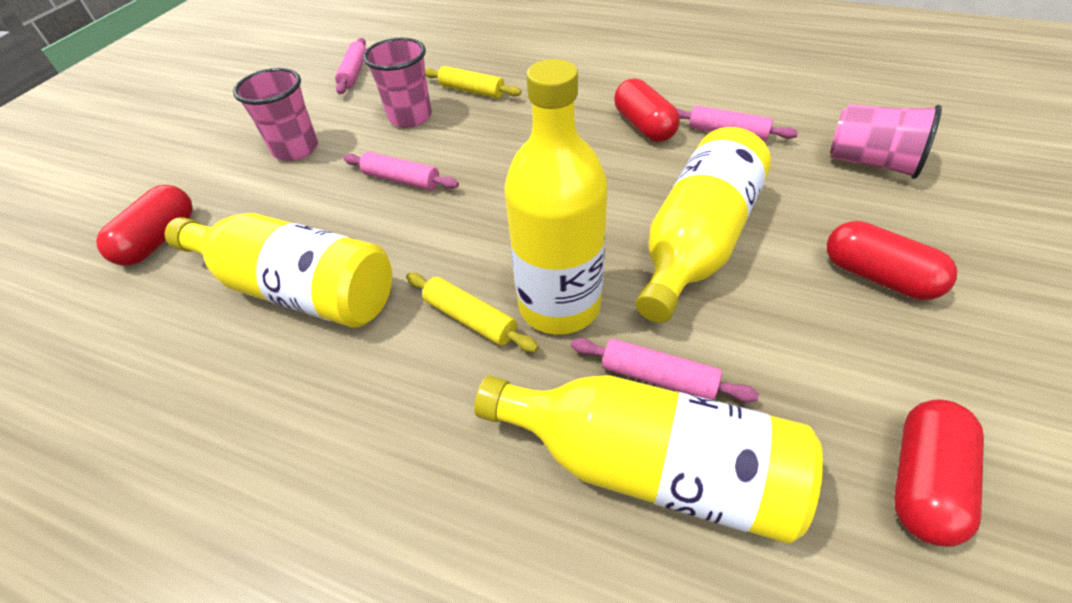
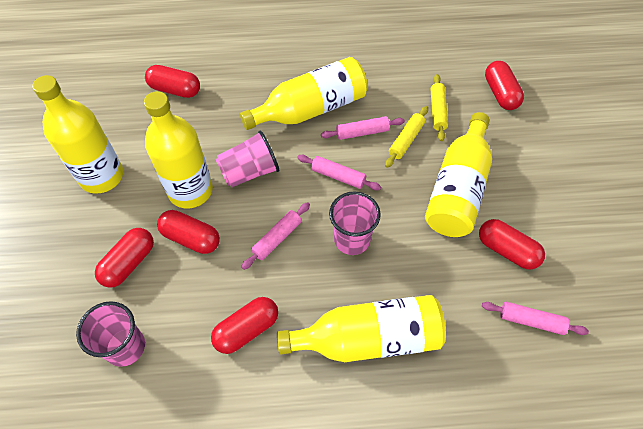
red capsule: [96,185,193,266] [614,78,680,142] [827,221,957,300] [894,399,984,547] = 4 -> [95,228,154,288] [145,65,200,98] [157,210,220,254] [211,297,278,354] [479,219,545,270] [485,61,524,110] = 6
yellow bottle: [165,213,392,328] [474,375,823,544] [504,59,608,334] [636,127,771,323] = 4 -> [32,75,123,194] [144,91,213,208] [240,57,368,130] [277,295,446,362] [425,112,492,237] = 5

